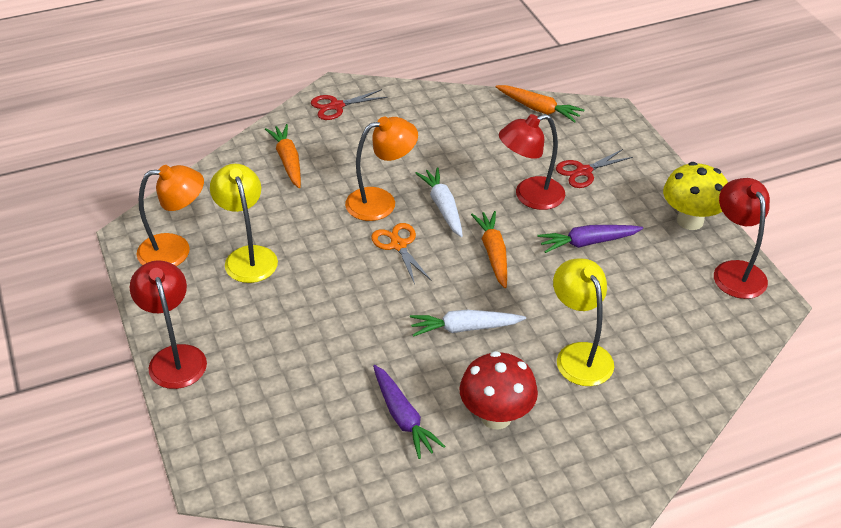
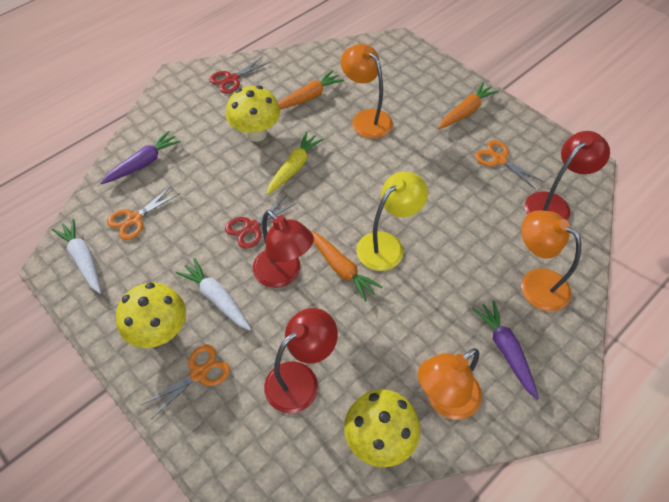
orange lamp: [137,165,204,266] [345,117,418,221] = 2 -> [341,44,393,139] [418,348,482,420] [521,210,581,311] = 3
orange scissors: [371,223,431,285] = 1 -> [107,186,180,240] [141,345,230,418] [475,140,544,190] = 3
red mushroom: [460,351,538,429] = 1 -> none = 0
yellow carrot: none = 0 -> [267,132,324,195] = 1
yellow lamp: [210,164,278,283] [553,258,614,386] = 2 -> [356,172,428,271] = 1
yellow mushroom: [663,162,728,230] = 1 -> [116,283,186,348] [226,86,280,142] [344,389,420,467] = 3

